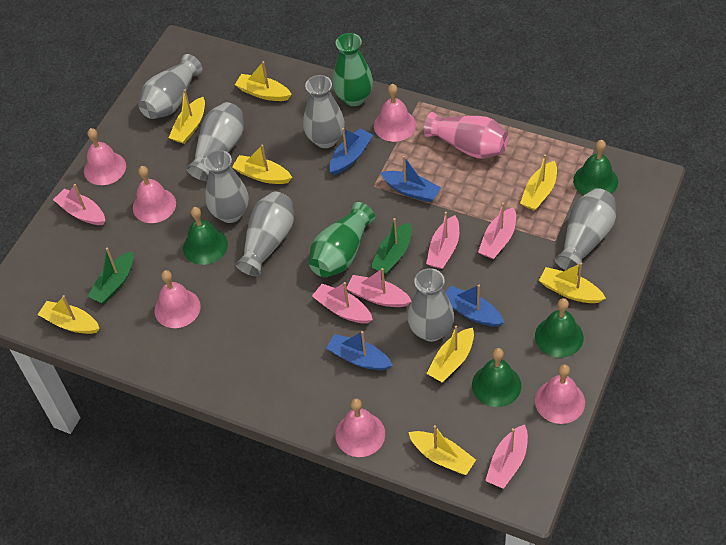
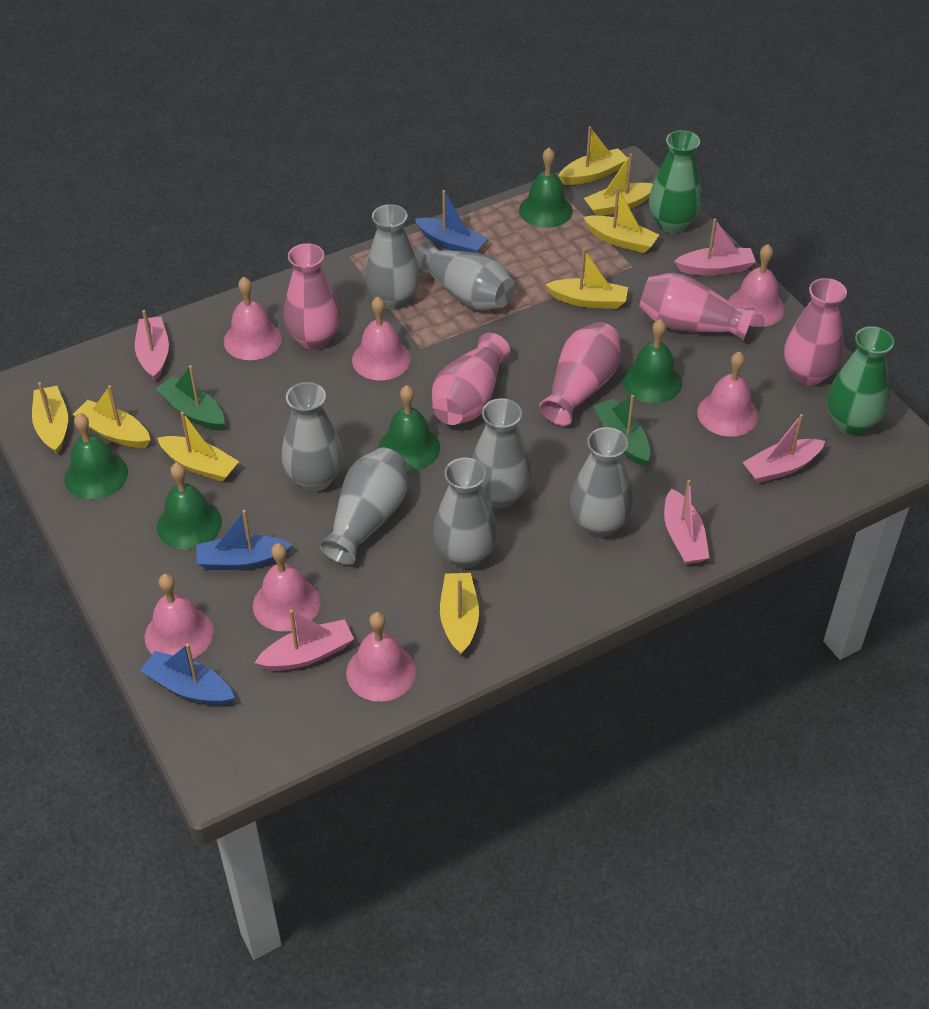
blue boat: [326,331,393,370] [329,128,373,175] [380,156,441,202] [445,285,504,326] = 4 -> [140,643,235,705] [196,510,292,570] [415,190,488,253] = 3
green bell: [183,207,228,265] [472,348,521,407] [535,298,583,358] [573,140,618,195] = 4 -> [64,413,128,499] [157,463,222,550] [378,385,440,471] [519,147,573,228] [622,319,682,403] = 5
pink bell: [84,128,126,185] [133,166,176,223] [154,270,201,328] [335,398,385,457] [374,84,416,142] [535,365,585,424] = 6 -> [145,574,214,659] [224,277,282,360] [253,543,320,632] [346,612,416,702] [352,296,411,380] [697,351,758,437] [728,244,785,327] = 7
pink boat: [53,184,105,225] [312,282,373,323] [347,268,412,307] [426,212,459,269] [478,202,516,259] [485,424,528,489] = 6 -> [135,310,169,381] [255,610,354,671] [664,480,710,564] [674,218,756,276] [742,414,825,483] = 5
pink vase: [424,112,509,159] = 1 -> [284,243,341,350] [432,333,510,425] [539,322,620,426] [639,273,755,341] [784,278,847,386] = 5

